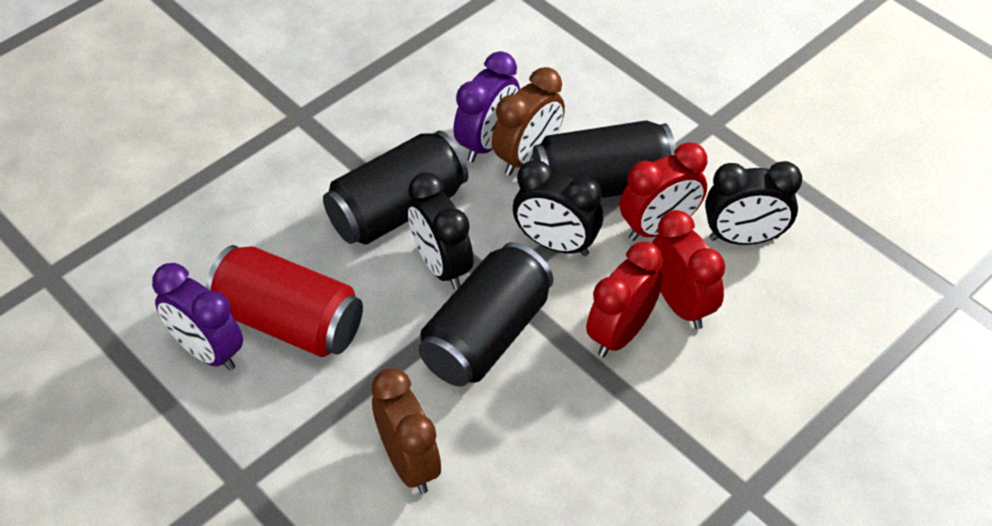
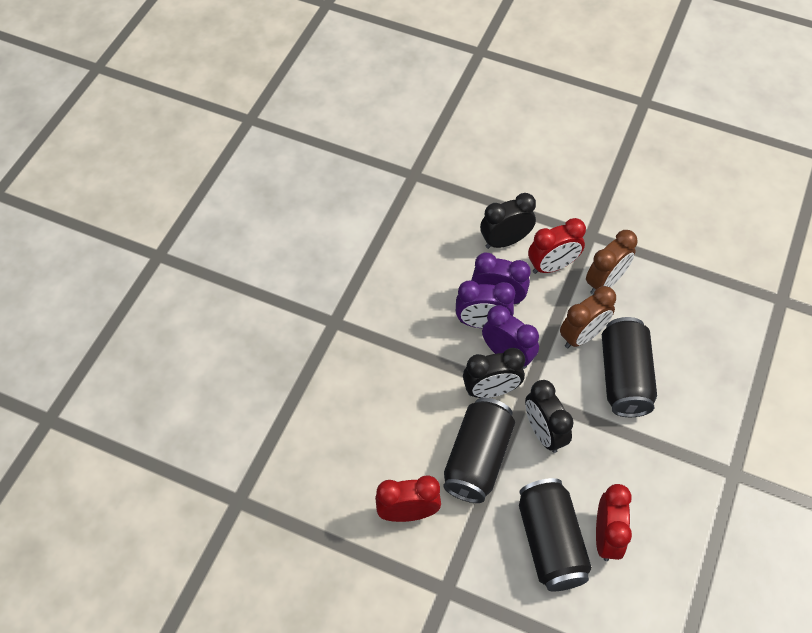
purple clock: [152,263,243,371] [453,51,520,162] = 2 -> [456,280,515,329] [471,253,531,305] [482,305,539,369] = 3
red can: [205,245,363,357] = 1 -> none = 0

